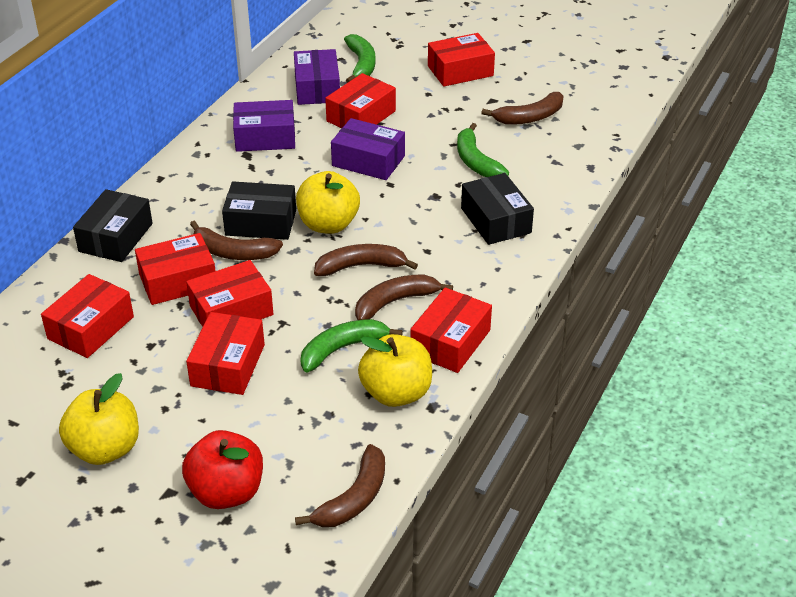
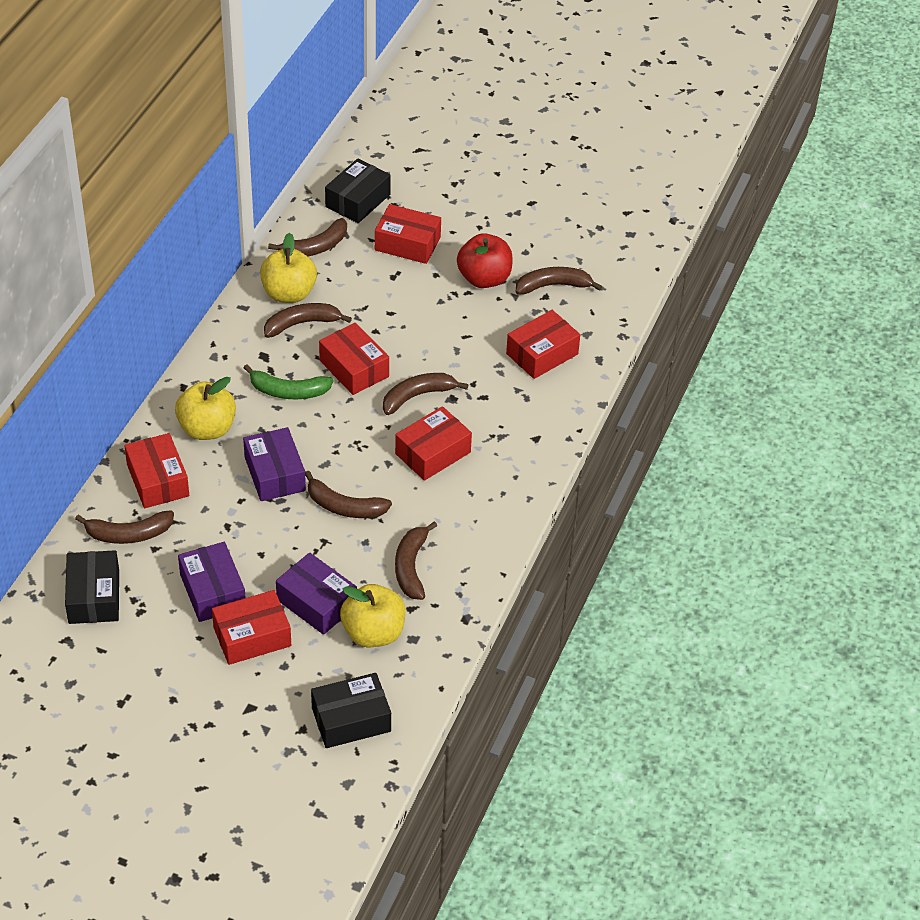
brown banana: [190,221,283,260] [295,444,385,527] [314,244,418,276] [355,274,453,320] [481,92,564,125] = 5 -> [75,510,174,544] [264,303,352,338] [268,218,347,256] [305,471,392,518] [383,373,468,415] [395,521,437,600] [516,267,602,295] = 7
green banana: [300,319,403,372] [344,34,376,83] [457,123,509,177] = 3 -> [244,364,334,399] = 1
red box: [41,274,134,358] [135,233,216,305] [186,260,273,327] [186,312,265,395] [325,73,396,128] [410,287,492,373] [428,33,495,87] = 7 -> [124,433,189,508] [212,590,291,665] [319,323,389,395] [375,204,441,264] [395,406,472,481] [506,310,580,379] = 6

